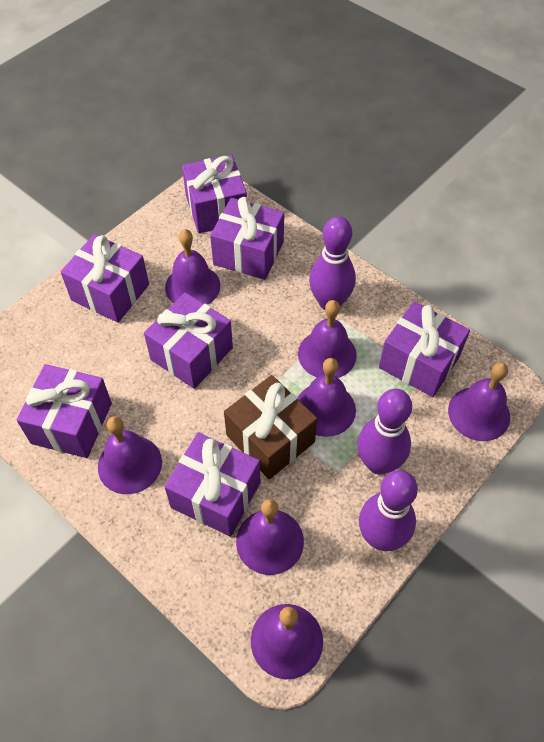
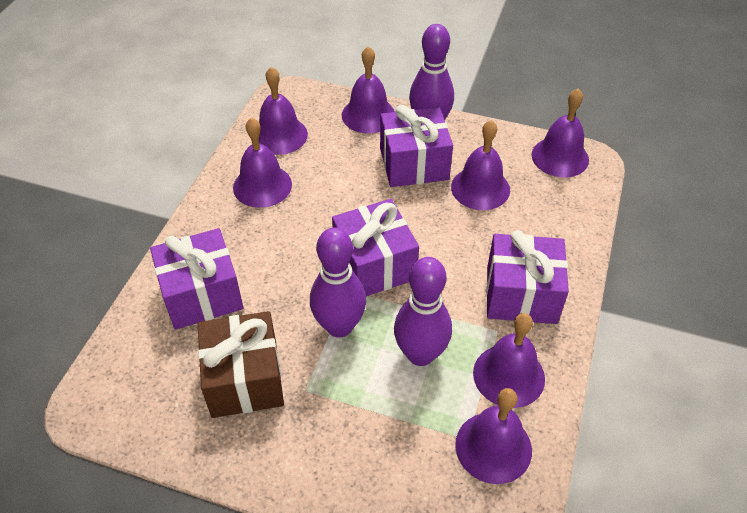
purple gift: [16,364,112,458] [61,234,149,323] [144,292,233,389] [164,432,260,537] [182,155,247,233] [210,197,284,280] [379,301,470,397] = 7 -> [150,228,244,330] [332,199,419,296] [380,105,453,187] [486,230,569,324] = 4

